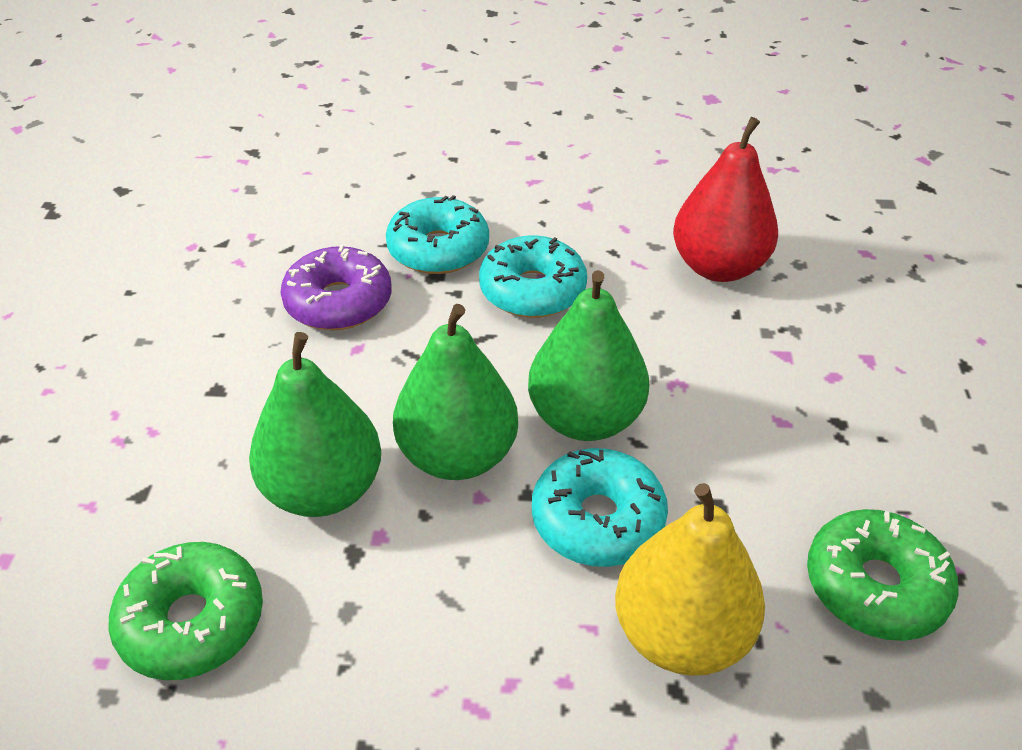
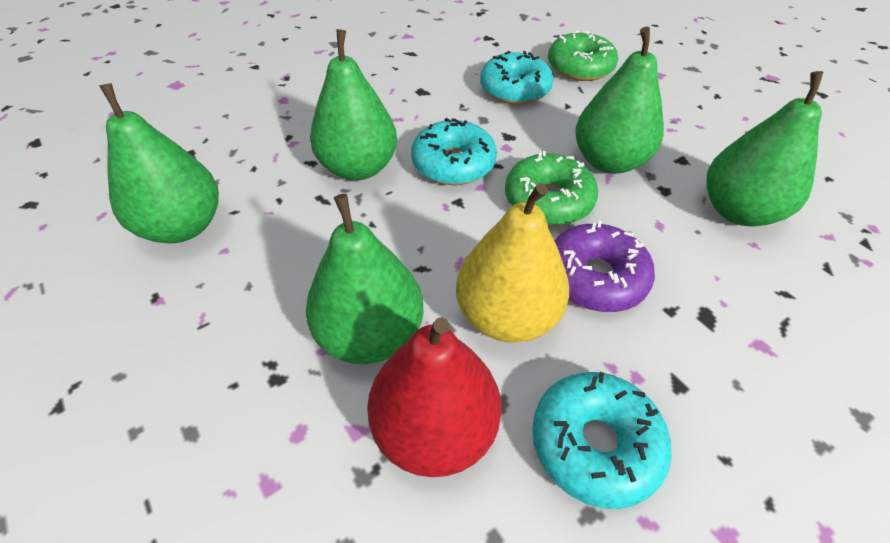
green pear: [249,332,381,517] [393,304,518,480] [528,270,649,441] = 3 -> [99,83,219,243] [306,194,424,364] [310,29,397,180] [575,27,664,174] [706,71,823,227] = 5

